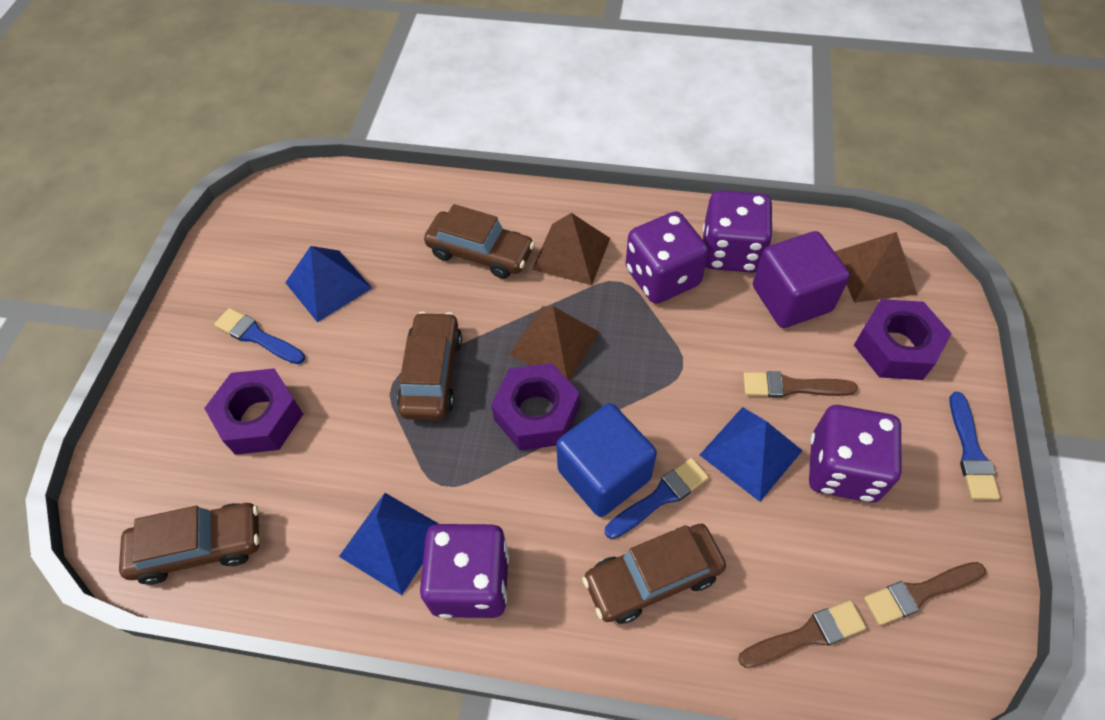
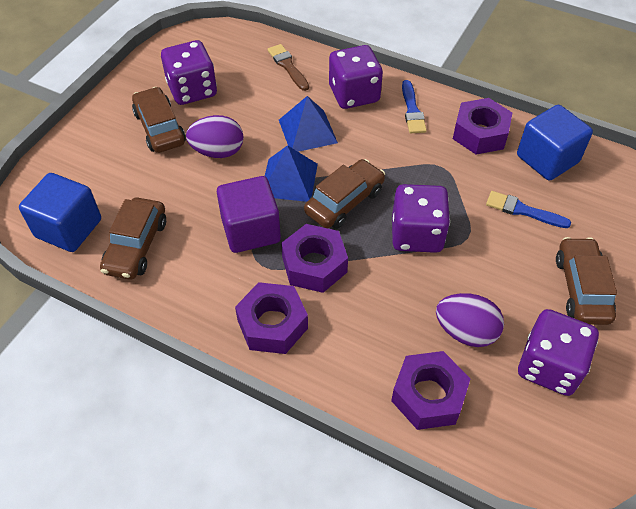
blue brush: [214,308,305,364] [605,458,709,539] [949,392,1000,500] = 3 -> [402,80,427,134] [486,191,571,228] = 2
blue cube: [556,403,657,517] = 1 -> [19,173,101,252] [517,105,593,181] = 2
blue pyramid: [285,246,372,323] [339,493,439,595] [700,407,803,502] = 3 -> [265,145,318,202] [279,96,338,152] = 2
brown brush: [738,600,866,668] [743,371,858,398] [864,562,986,625] = 3 -> [267,44,309,91] = 1
brown pyramid: [509,306,600,381] [532,213,610,285] [834,232,917,303] = 3 -> none = 0
purple egg: none = 0 -> [186,115,244,158] [436,293,504,347] = 2
purple nut: [204,368,303,455] [491,363,579,451] [854,299,952,380] = 3 -> [235,282,308,354] [281,224,348,293] [391,351,471,430] [453,98,512,154] = 4

